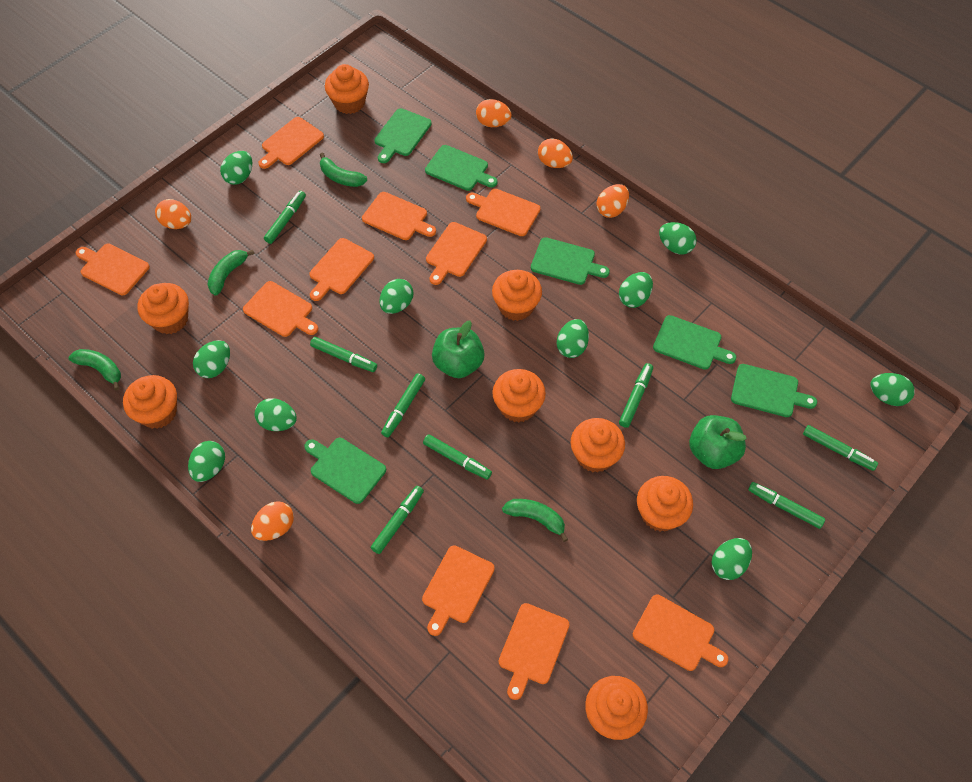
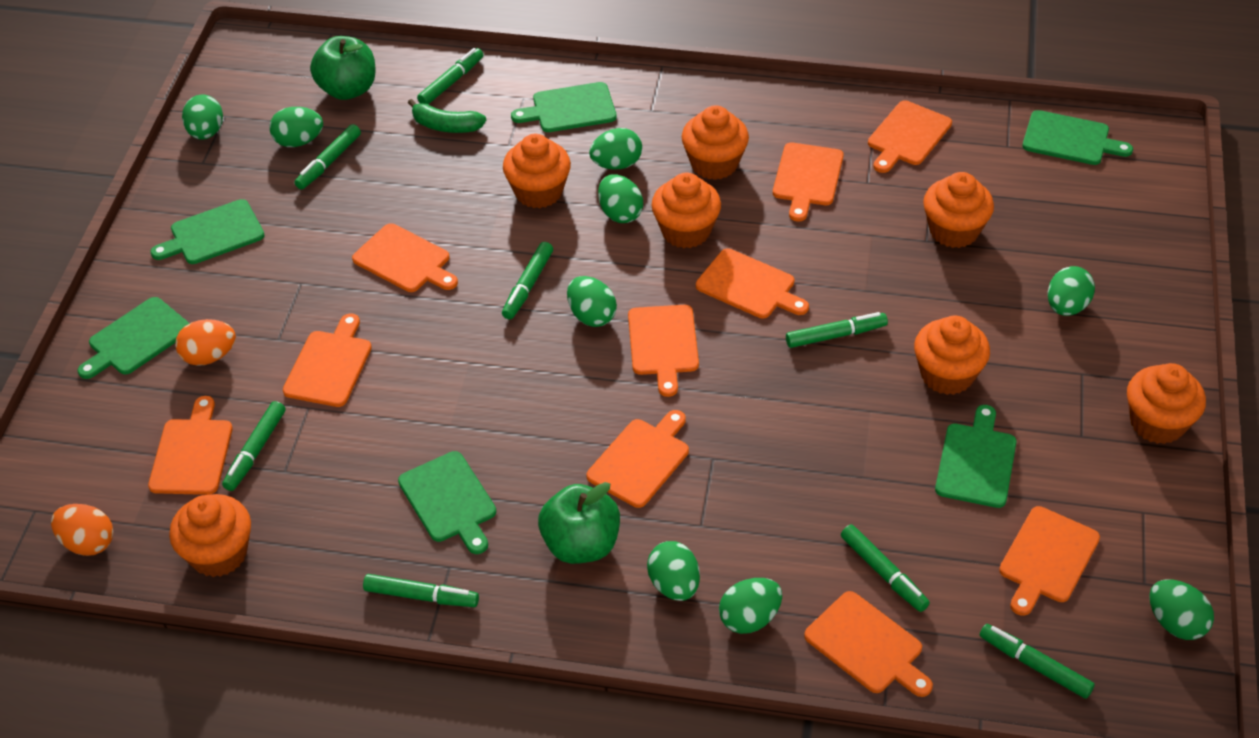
green banana: [68,349,121,390] [207,250,254,296] [320,153,367,187] [502,499,568,542] = 4 -> [408,99,486,133] = 1
green egg: [188,441,225,482] [193,340,230,378] [220,151,252,185] [255,398,297,431] [379,279,414,314] [557,319,589,358] [619,272,653,308] [659,222,697,254] [711,538,752,580] [870,373,915,406] = 10 -> [182,95,223,140] [269,107,323,147] [567,276,617,327] [589,128,642,169] [598,174,643,223] [647,541,700,601] [719,578,782,634] [1048,266,1095,316] [1149,579,1214,640] = 9
orange cupcake: [123,375,177,429] [137,283,189,334] [325,64,369,114] [492,270,542,321] [492,369,546,422] [571,418,625,473] [585,676,648,740] [637,476,693,532] = 8 -> [169,494,251,577] [503,134,571,208] [651,173,721,248] [682,105,749,180] [914,315,990,395] [923,172,994,248] [1127,363,1206,444] = 7
orange egg: [155,199,192,229] [251,501,294,541] [476,99,512,127] [538,138,573,168] [596,184,629,218] = 5 -> [51,504,114,556] [175,319,236,366] = 2

